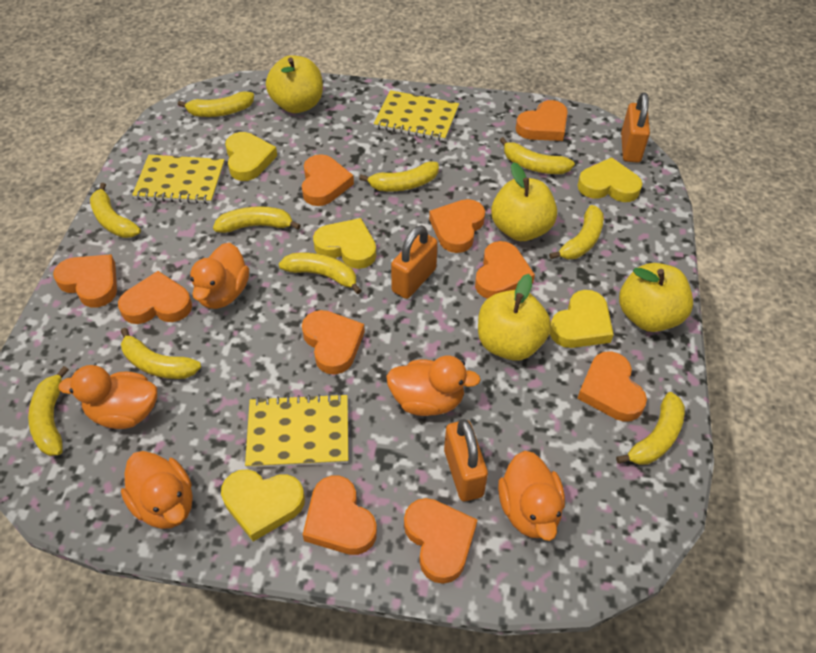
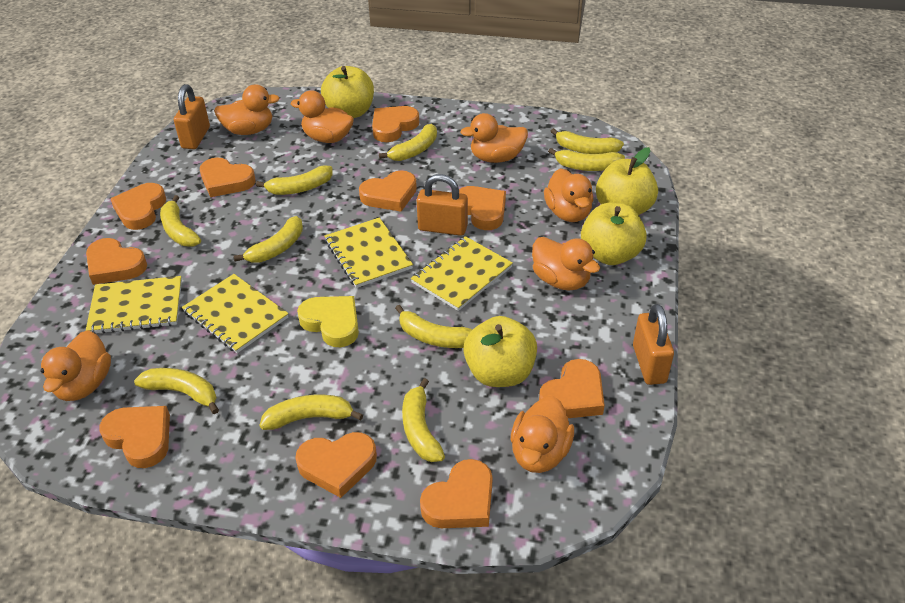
orange duck: [58,365,157,429] [121,451,193,529] [190,243,249,309] [386,355,481,416] [498,451,565,541] = 5 -> [41,330,111,401] [214,85,280,135] [291,90,354,143] [460,113,528,163] [511,396,574,473] [532,237,600,291] [544,168,593,222] = 7
yellow heart: [221,469,305,541] [225,132,277,181] [313,218,376,269] [550,290,614,348] [578,157,642,202] = 5 -> [297,296,359,347] = 1
yellow notebook: [132,155,225,204] [245,393,348,468] [374,90,459,141] = 3 -> [86,276,182,334] [182,274,289,353] [324,218,413,288] [411,236,513,311] = 4

